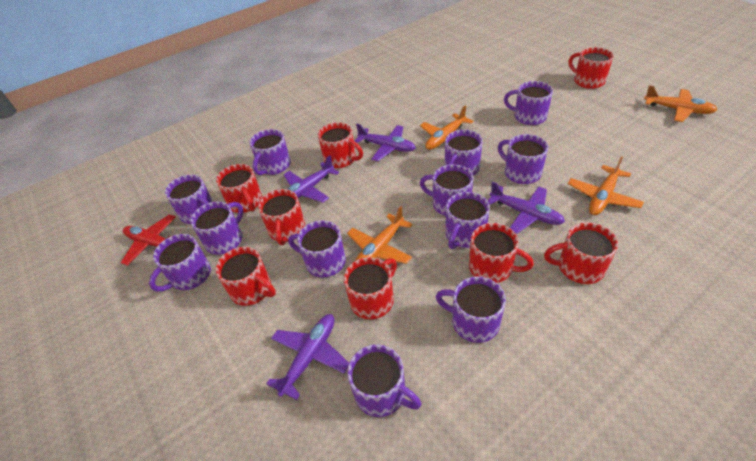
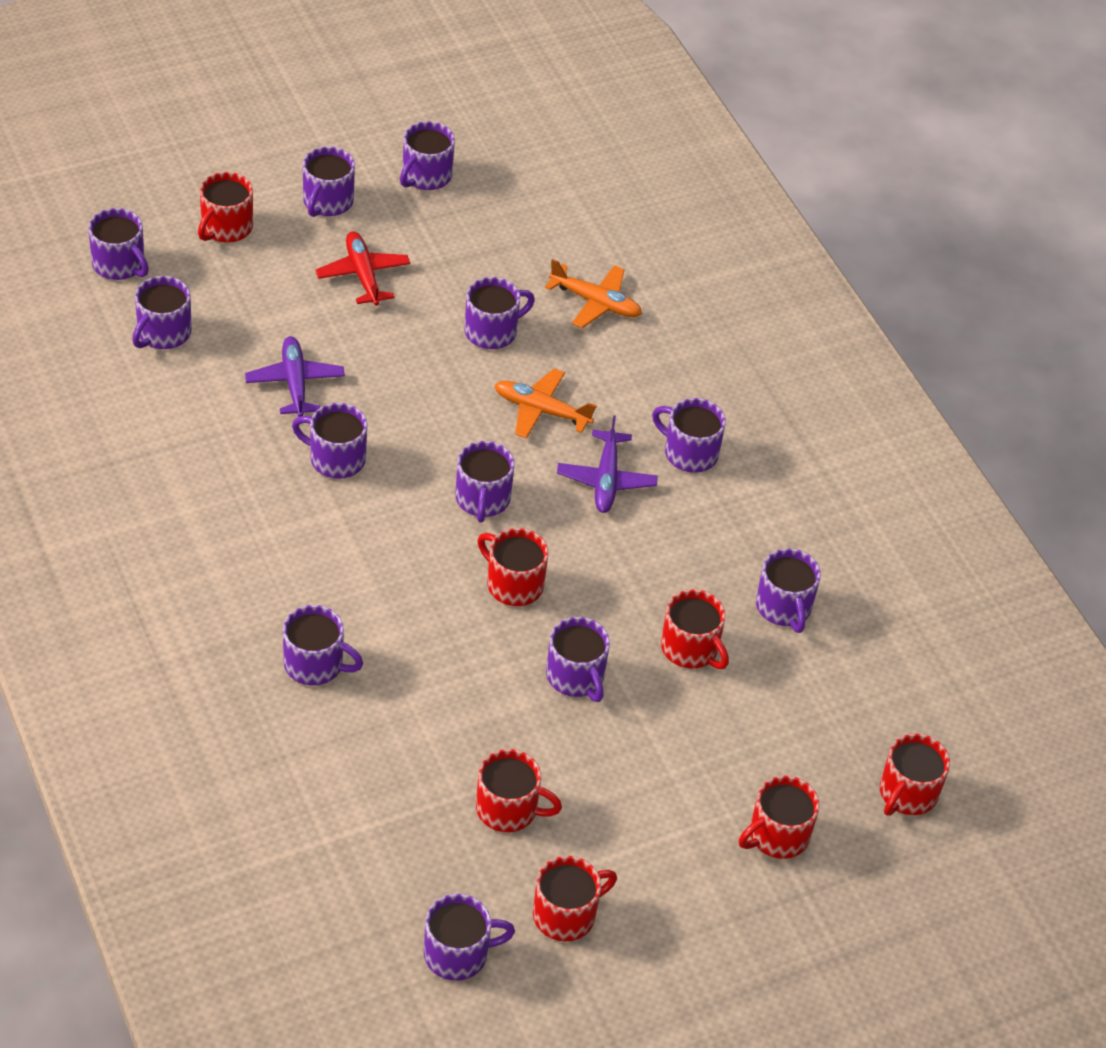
orange plane: [347,206,413,264] [420,106,473,150] [568,156,644,215] [644,85,717,122] = 4 -> [494,368,597,439] [545,259,642,328] = 2
purple plane: [266,314,349,400] [283,155,339,202] [355,124,416,161] [488,182,565,234] = 4 -> [245,336,345,417] [557,415,658,513] = 2
red mug: [216,164,262,213] [216,247,276,306] [258,189,305,245] [318,122,363,168] [344,257,397,319] [469,223,534,283] [544,223,618,284] [569,47,614,89] = 8 -> [198,172,253,243] [476,749,562,832] [477,528,549,606] [533,856,617,942] [661,589,729,669] [739,775,820,859] [880,733,950,816] = 7

